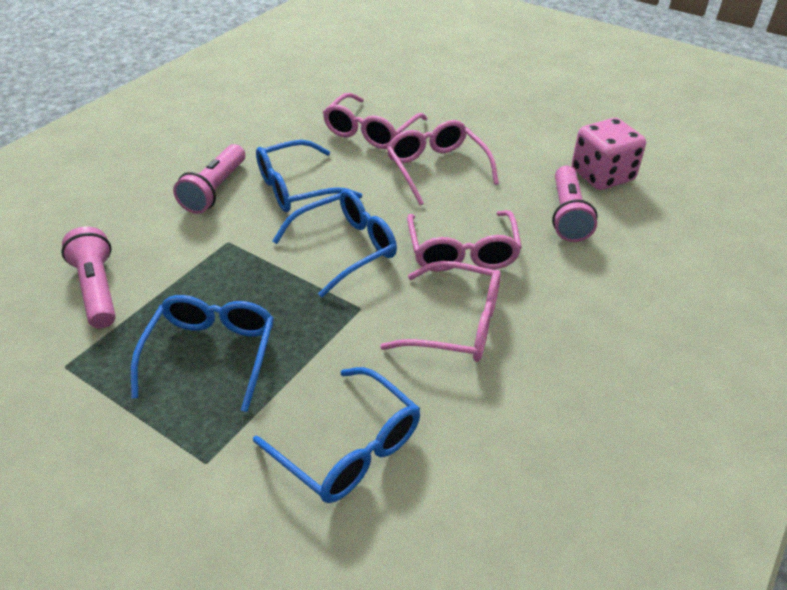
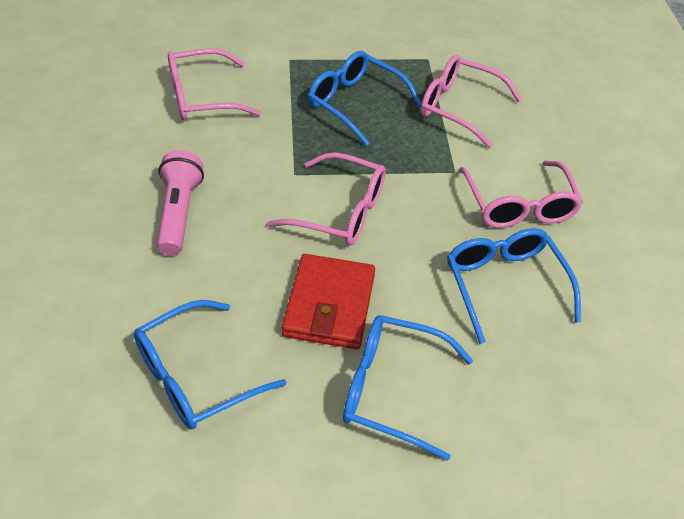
pink dice: [572,118,646,190] = 1 -> none = 0
pink flashlight: [61,227,116,329] [173,144,245,214] [552,166,598,242] = 3 -> [157,150,204,256] = 1
red wallet: none = 0 -> [282,254,375,349] = 1

